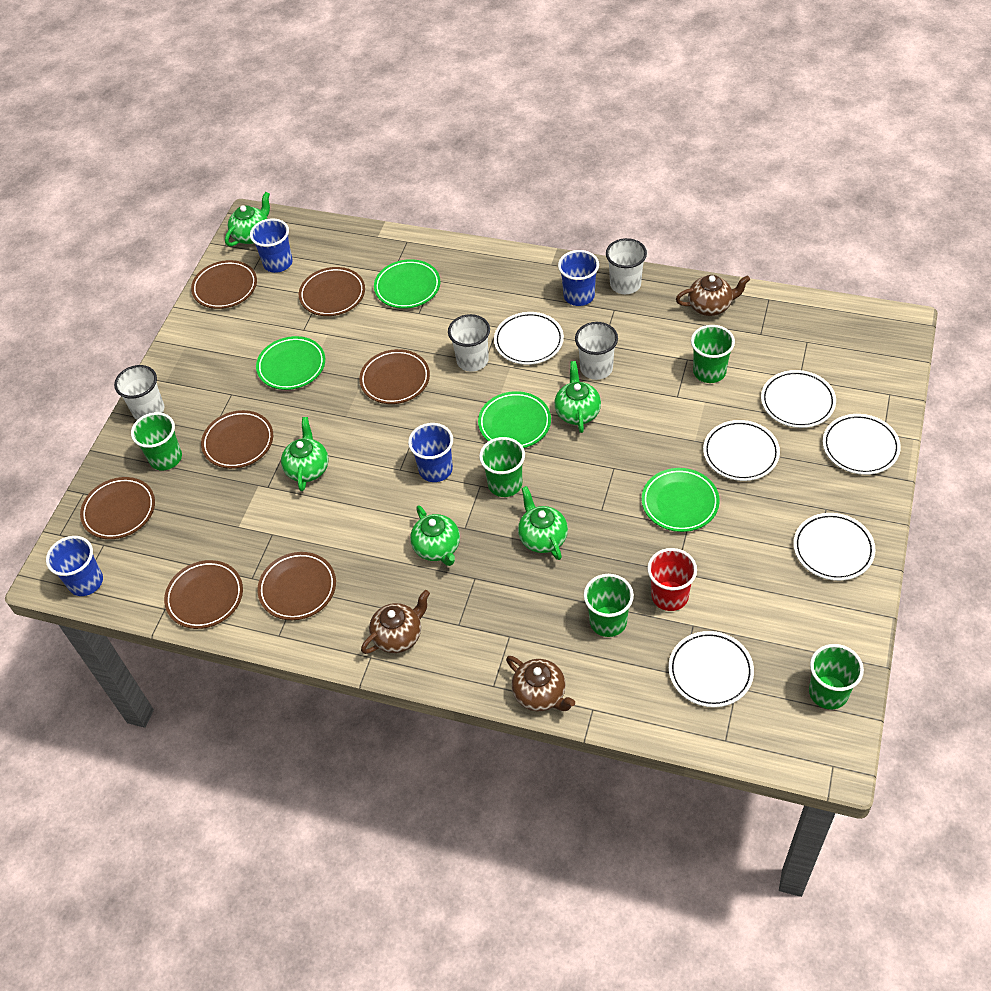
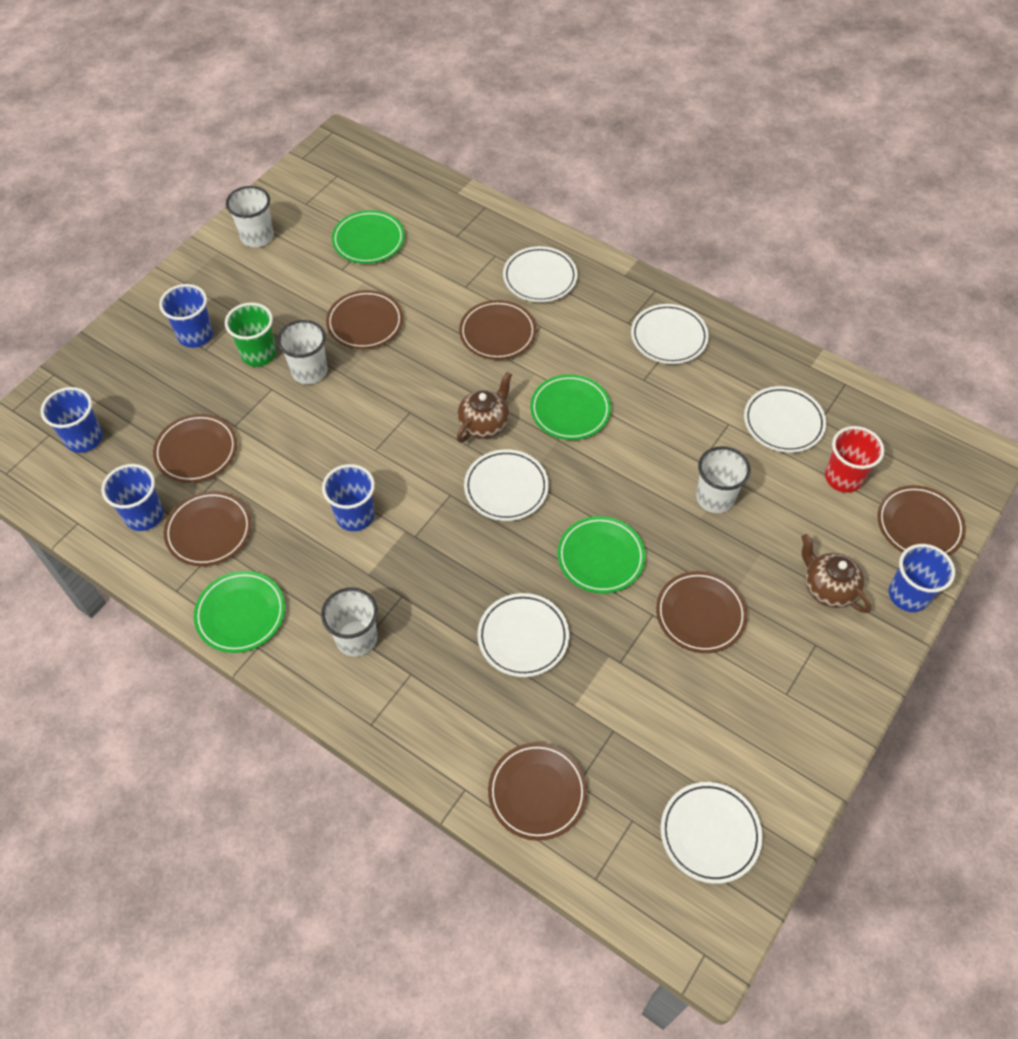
blue cup: [46,536,103,596] [250,218,293,273] [408,423,453,482] [558,250,599,306] = 4 -> [40,387,103,453] [101,464,164,531] [159,284,213,348] [322,464,375,531] [889,544,955,612] = 5
brown teapot: [361,590,430,654] [506,656,575,711] [676,275,750,316] = 3 -> [457,372,512,443] [801,534,871,613] = 2
green cup: [131,412,182,470] [479,437,525,497] [584,574,634,637] [691,325,735,383] [809,644,864,709] = 5 -> [225,303,276,367] = 1
green teapot: [225,192,270,247] [281,417,328,491] [410,505,460,566] [518,486,568,560] [554,361,601,433] = 5 -> none = 0

